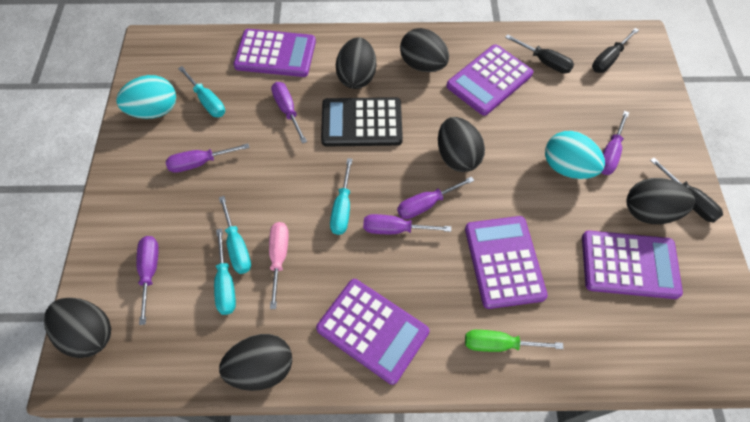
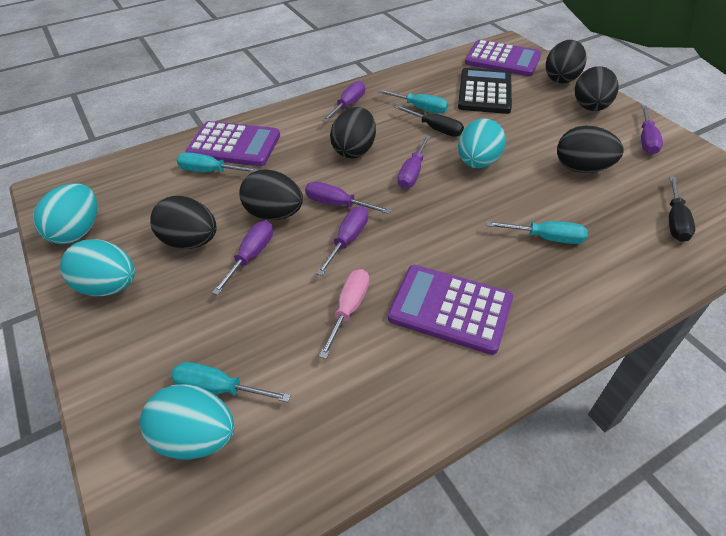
black screwdriver: [505,34,574,73] [592,28,639,73] [650,158,723,223] = 3 -> [394,105,464,137] [669,176,695,242] = 2
green screwdriver: [465,330,564,352] = 1 -> none = 0
purple calculator: [233,29,316,77] [316,279,429,385] [446,44,533,116] [465,216,548,309] [582,231,683,299] = 5 -> [185,121,280,166] [388,265,513,355] [465,40,541,76] = 3
turquoise egg: [116,75,176,119] [545,131,605,179] = 2 -> [33,183,97,244] [60,239,135,296] [140,384,234,460] [458,118,506,168] = 4

